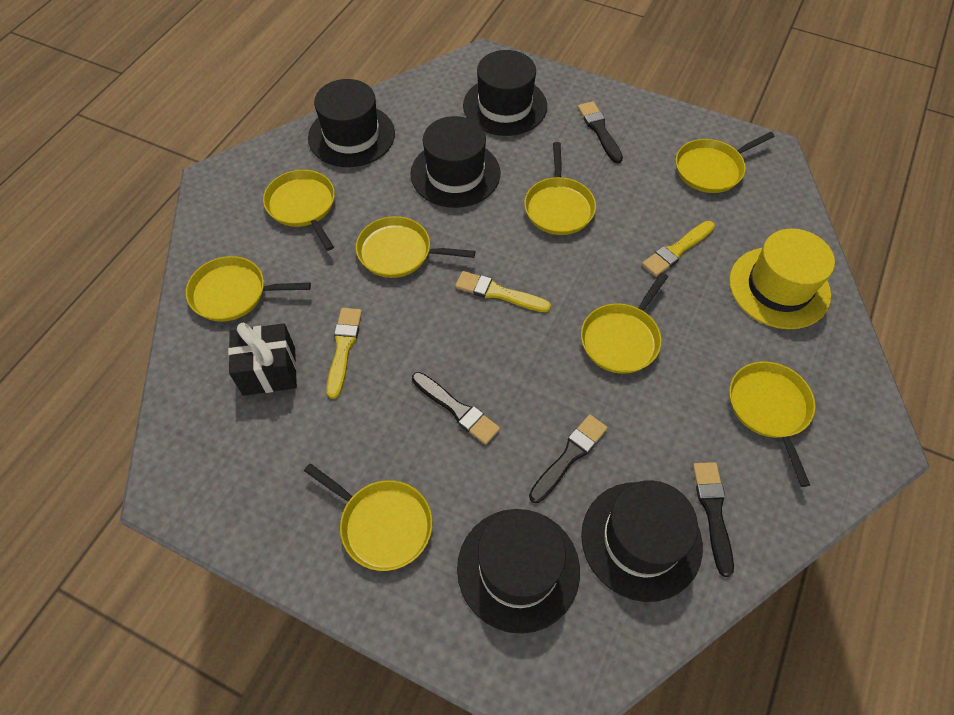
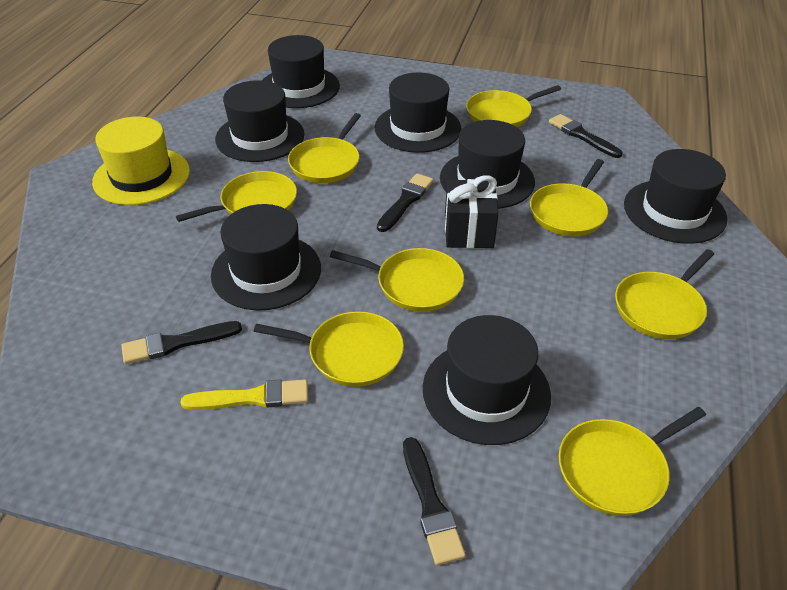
black hat: [308,79,395,167] [410,116,501,208] [457,509,580,634] [463,50,547,136] [581,480,703,602] = 5 -> [211,204,321,310] [215,80,304,162] [262,35,340,108] [375,72,461,153] [423,315,551,445] [440,120,535,209] [624,149,727,244] = 7
yellow brush: [327,308,362,399] [455,271,551,312] [642,221,715,277] = 3 -> [181,379,308,410] = 1

